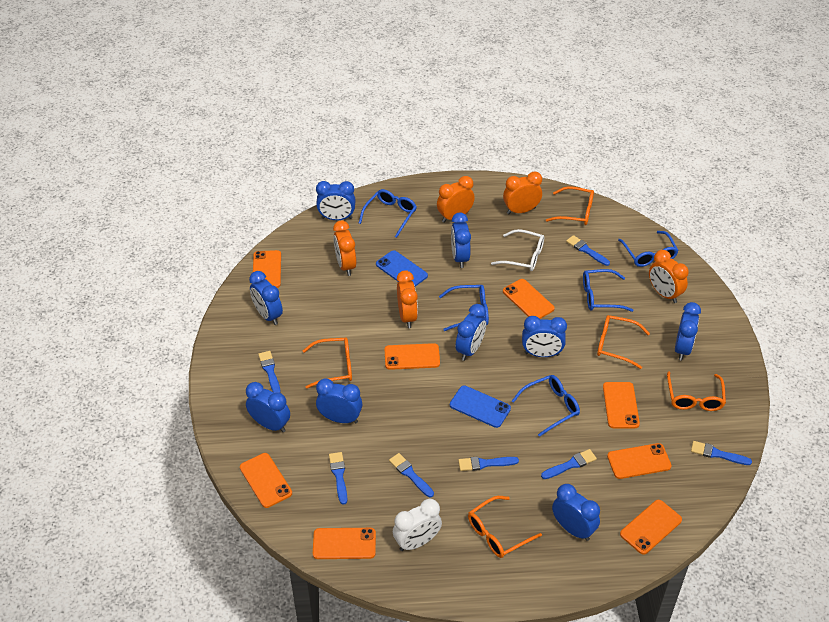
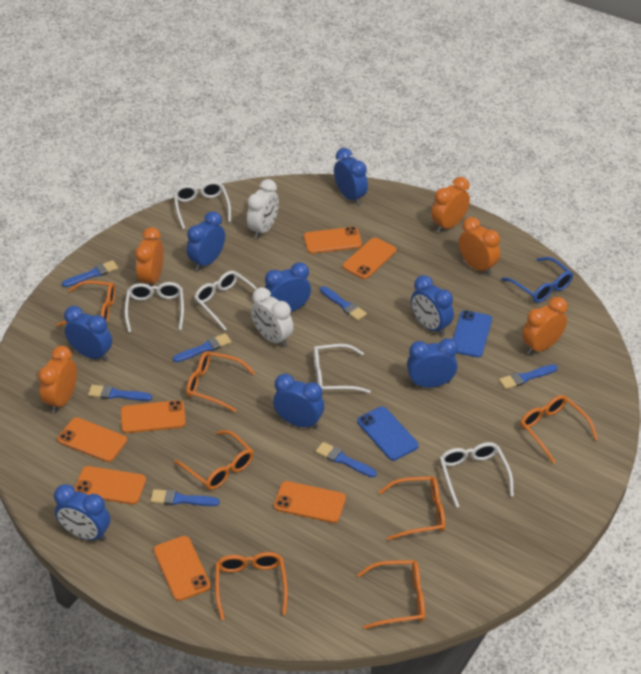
blue clock: [246,382,290,432] [249,271,283,325] [316,181,356,220] [316,379,362,423] [451,213,471,268] [455,304,486,361] [522,316,567,357] [552,484,600,541] [675,302,701,360] = 9 -> [54,484,110,541] [64,306,112,361] [187,211,225,271] [265,262,311,312] [273,374,324,429] [334,148,368,205] [407,338,458,388] [411,275,454,336] = 8
blue glasses: [359,189,417,238] [439,285,489,331] [512,375,580,437] [583,269,634,312] [618,231,679,267] = 5 -> [501,257,573,303] = 1
orange glasses: [303,338,352,389] [468,496,542,558] [546,186,594,225] [597,315,650,369] [667,371,726,411] = 5 -> [56,281,115,327] [174,430,254,490] [186,351,255,412] [215,552,288,620] [357,560,425,629] [379,476,445,541] [520,395,598,464] = 7
orange phone: [240,453,292,508] [253,250,281,288] [313,528,376,559] [385,343,440,370] [503,279,554,319] [603,382,640,428] [607,443,672,479] [620,500,682,555] = 8 -> [57,417,127,462] [74,466,146,505] [121,400,186,433] [154,536,211,601] [274,481,346,523] [304,227,362,254] [343,237,396,279] = 7
white clock: [393,499,442,551] = 1 -> [247,179,279,239] [251,287,294,348] = 2
white glasses: [491,229,544,271] = 1 -> [124,282,184,332] [174,181,231,229] [194,271,257,331] [313,344,371,393] [440,442,514,508] = 5

